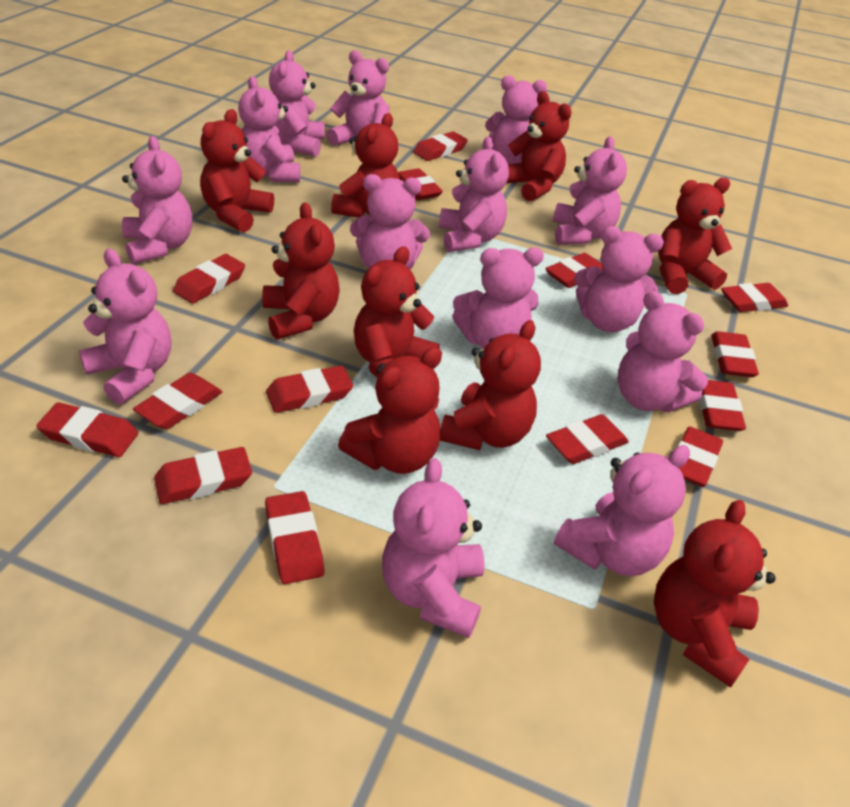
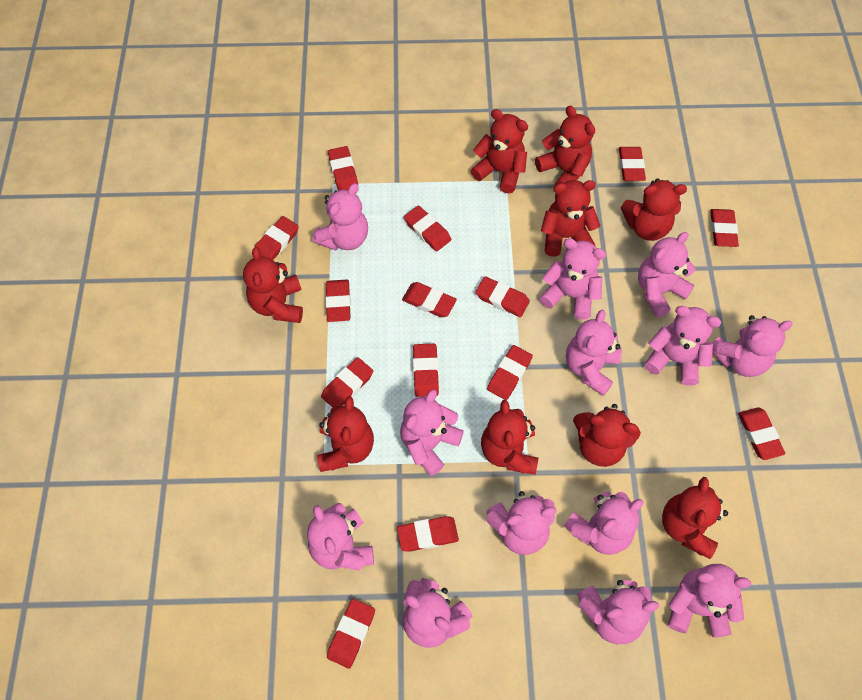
pink teddy bear: [79,249,171,405] [122,136,192,264] [238,76,300,182] [269,50,325,157] [327,50,390,146] [350,174,430,269] [382,458,485,638] [439,137,509,252] [452,247,544,349] [485,75,547,164] [553,136,627,245] [554,445,690,576] [574,226,664,332] [617,291,708,412] = 14 -> [307,503,374,570] [313,183,368,250] [400,390,464,476] [402,578,473,648] [486,491,557,555] [540,238,606,320] [564,492,643,555] [566,310,622,396] [577,580,659,644] [638,232,695,317] [644,306,721,386] [668,564,751,638] [712,315,793,377] = 13

